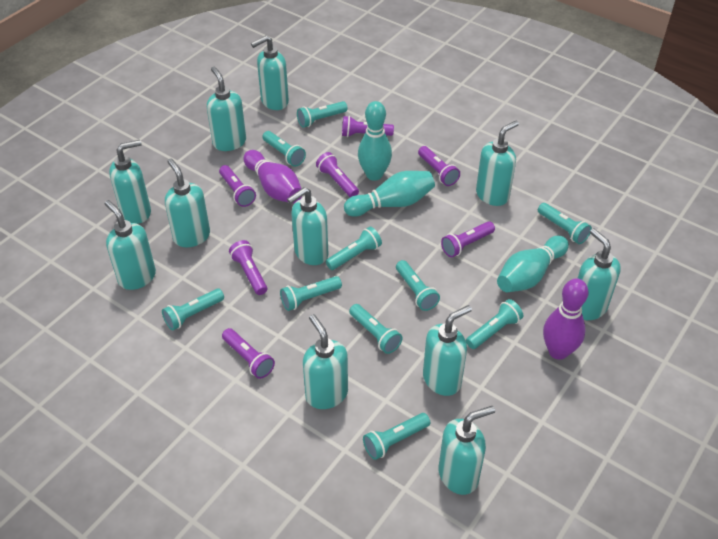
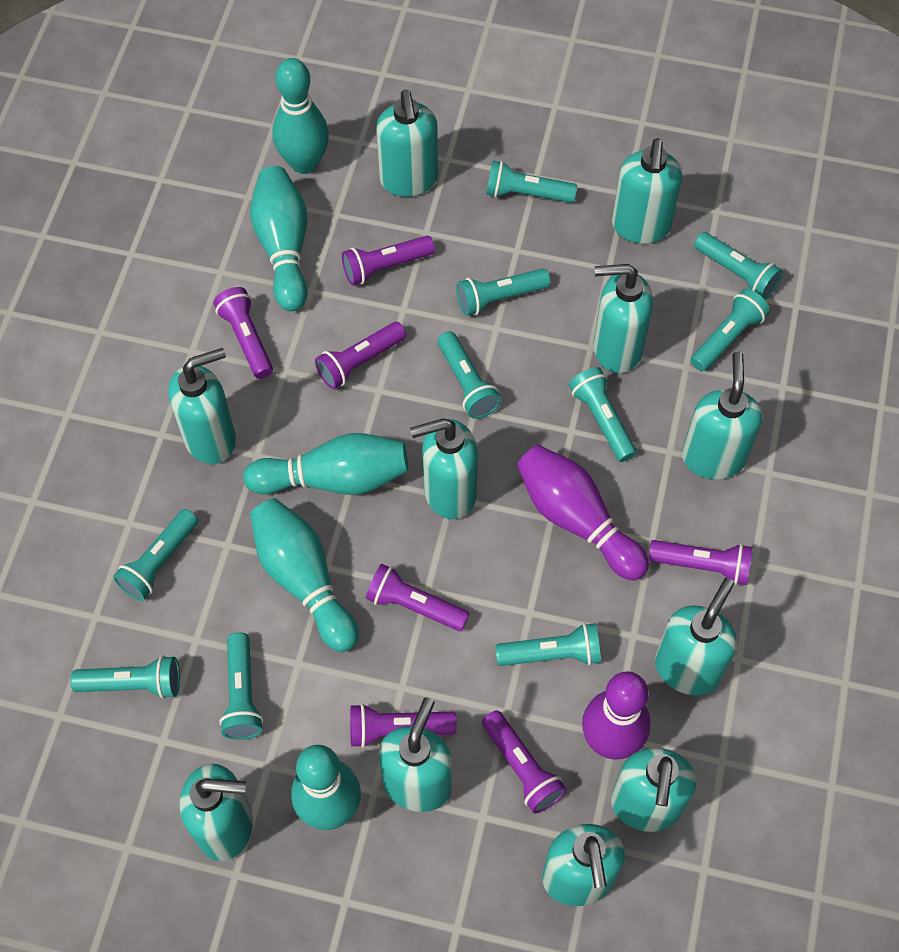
turquoise bowling pin: [344,171,435,217] [358,101,392,181] [497,236,569,292] = 3 -> [243,433,408,495] [250,166,308,311] [250,498,359,652] [273,58,329,174] [291,745,361,830] = 5

